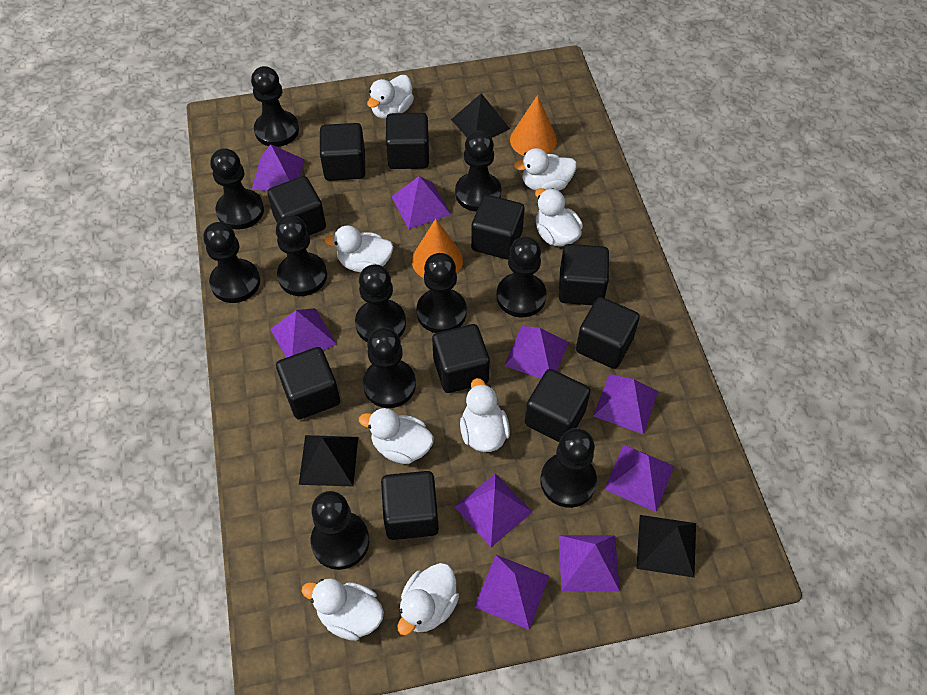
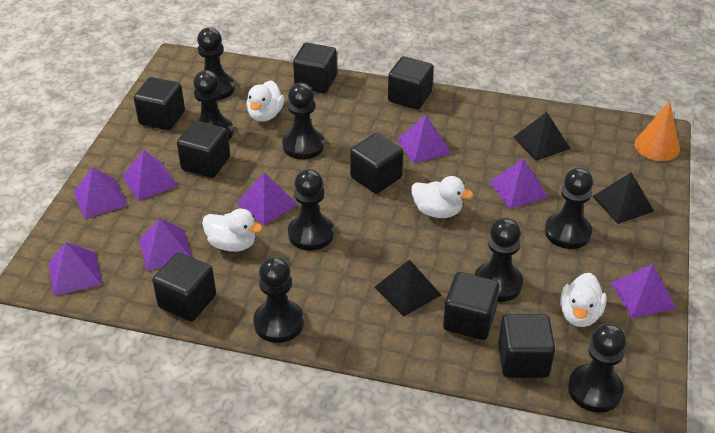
black cube: [267,176,326,235] [276,347,340,420] [320,123,365,181] [381,471,439,540] [386,113,429,169] [432,324,490,393] [471,195,525,260] [525,369,590,442] [559,244,609,305] [576,297,640,369] = 10 -> [134,77,185,130] [152,252,216,321] [177,121,230,178] [293,43,337,93] [350,133,403,194] [388,56,434,109] [443,272,500,340] [498,314,555,378] = 8
black pawn: [203,222,260,303] [210,148,264,230] [251,66,299,147] [276,215,327,296] [311,491,369,570] [355,265,406,342] [363,328,416,408] [416,253,467,333] [455,131,501,212] [496,237,547,317] [540,428,597,508] = 11 -> [193,70,233,140] [197,27,235,100] [253,257,304,343] [282,83,324,159] [288,169,334,251] [475,218,523,302] [545,167,593,249] [568,323,626,413] = 8
orange cone: [412,219,463,278] [510,95,557,156] = 2 -> [635,101,680,161] = 1
purple pyramid: [251,144,304,191] [270,308,337,358] [392,176,451,229] [454,473,532,547] [474,555,549,630] [504,326,569,379] [559,535,620,591] [593,374,659,434] [604,445,674,512] = 9 -> [49,242,102,296] [74,167,128,219] [122,150,178,201] [139,218,192,271] [237,172,298,225] [397,115,451,164] [489,158,548,209] [611,264,676,318] = 8
white duck: [302,578,384,641] [324,225,394,273] [359,408,434,464] [367,75,414,119] [397,563,459,635] [460,378,510,452] [514,148,577,191] [535,188,583,247] = 8 -> [202,209,262,252] [246,81,284,122] [411,176,473,218] [560,273,607,327] = 4

